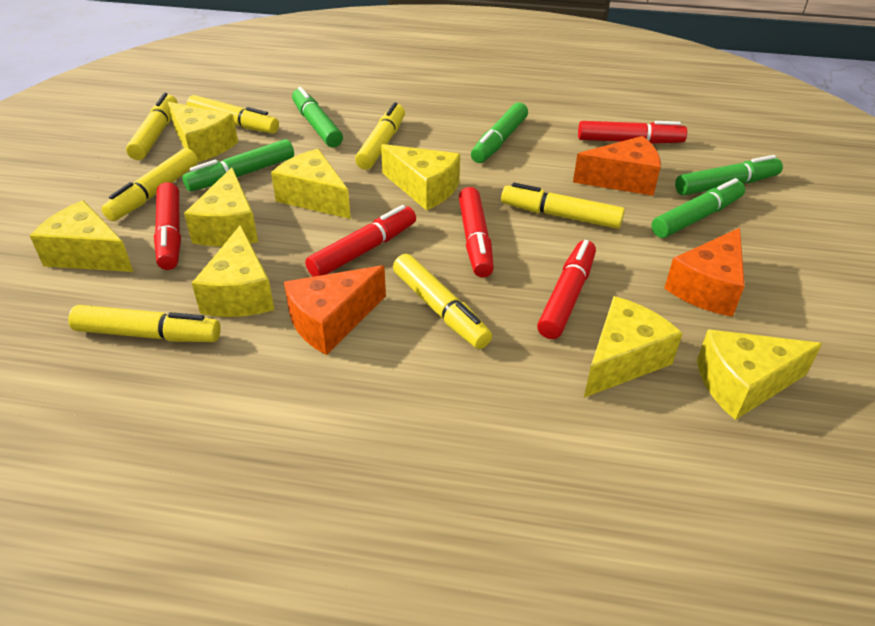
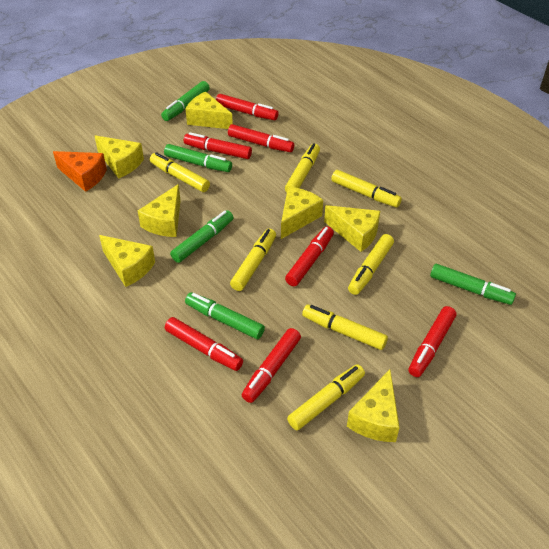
orange cheese: [284,265,386,355] [573,136,661,196] [664,228,745,317] = 3 -> [53,151,107,192] = 1
red marker: [154,182,181,270] [305,205,416,277] [459,187,494,278] [537,240,596,339] [578,121,687,144] = 5 -> [165,317,243,371] [184,132,252,159] [216,94,279,120] [228,124,294,152] [242,328,301,403] [285,226,334,286] [409,306,456,377] = 7
yellow cheese: [30,200,133,272] [168,102,238,162] [184,167,258,247] [192,225,275,317] [271,149,351,219] [381,144,460,210] [584,296,683,398] [697,329,822,420] = 8 -> [95,135,144,179] [99,235,155,287] [138,184,181,237] [185,91,233,129] [281,187,323,239] [324,205,380,252] [347,369,400,442] = 7

